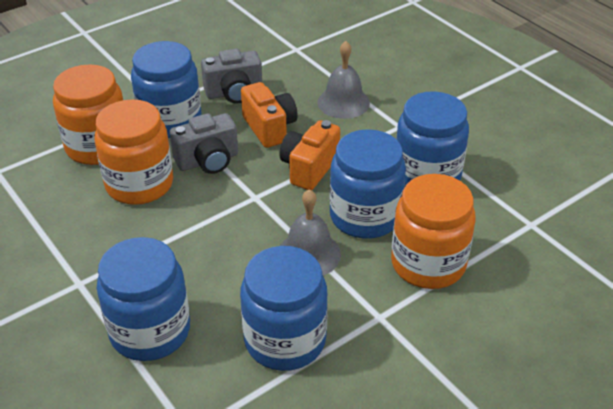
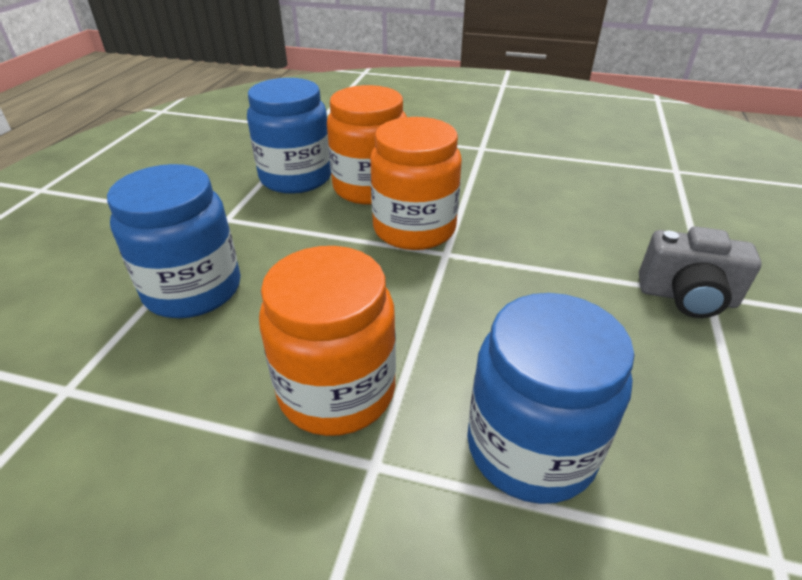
blue jar: [97,237,190,361] [131,41,201,138] [240,246,328,371] [329,129,406,239] [396,91,469,188] = 5 -> [107,164,241,318] [247,78,331,194] [467,293,634,504] = 3
grey bell: [280,189,341,276] [317,41,370,119] = 2 -> none = 0
grey camera: [170,113,238,174] [201,49,262,104] = 2 -> [639,226,762,318] = 1
orange camera: [241,82,298,148] [279,120,340,190] = 2 -> none = 0

